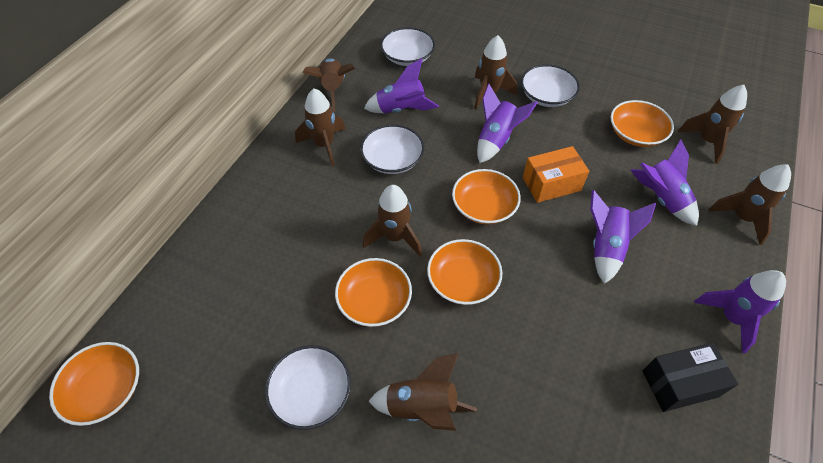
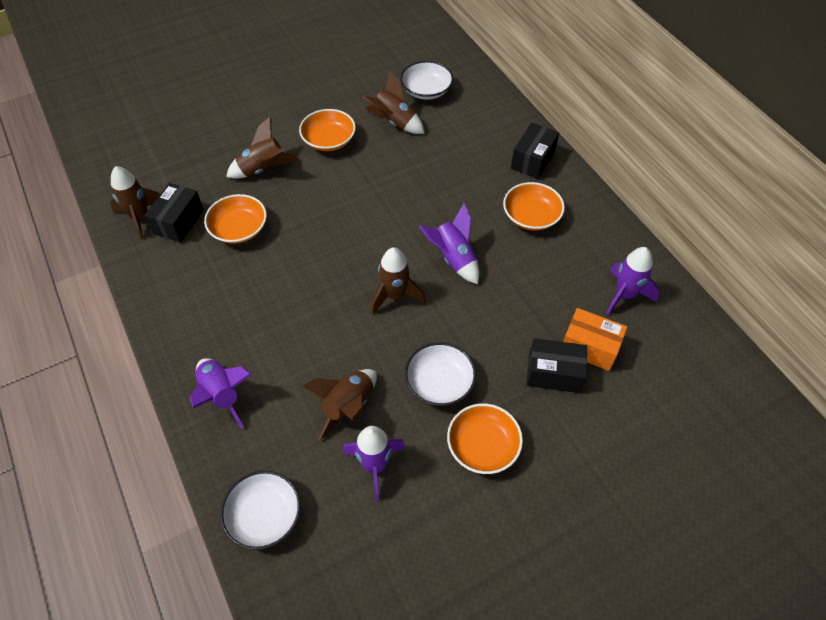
black box: [643,343,738,412] = 1 -> [144,183,204,243] [511,123,559,179] [527,338,587,393] = 3
brown rocket: [295,88,345,166] [302,58,355,112] [363,185,422,256] [368,353,477,431] [474,35,517,109] [678,85,747,164] [708,165,791,245] = 7 -> [110,166,160,240] [226,117,299,179] [301,369,377,440] [363,70,424,134] [371,247,426,314] = 5
orange bowl: [49,342,139,426] [335,258,412,327] [427,239,503,305] [452,169,521,224] [610,100,674,147] = 5 -> [204,194,267,244] [299,109,356,151] [447,404,523,474] [503,182,565,231] = 4
purple rocket: [364,58,439,113] [477,84,538,163] [590,190,656,284] [631,139,699,226] [694,270,786,353] = 5 -> [190,358,252,428] [343,426,406,502] [419,203,479,284] [606,247,659,315] = 4
white bowl: [265,345,351,430] [360,125,424,174] [380,27,435,66] [521,64,580,107] = 4 -> [220,471,301,550] [400,61,453,100] [405,342,476,406] = 3

